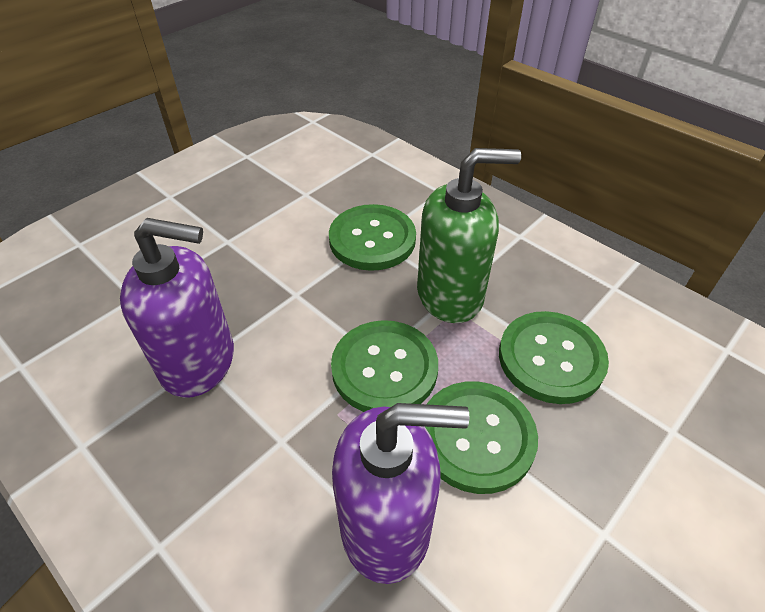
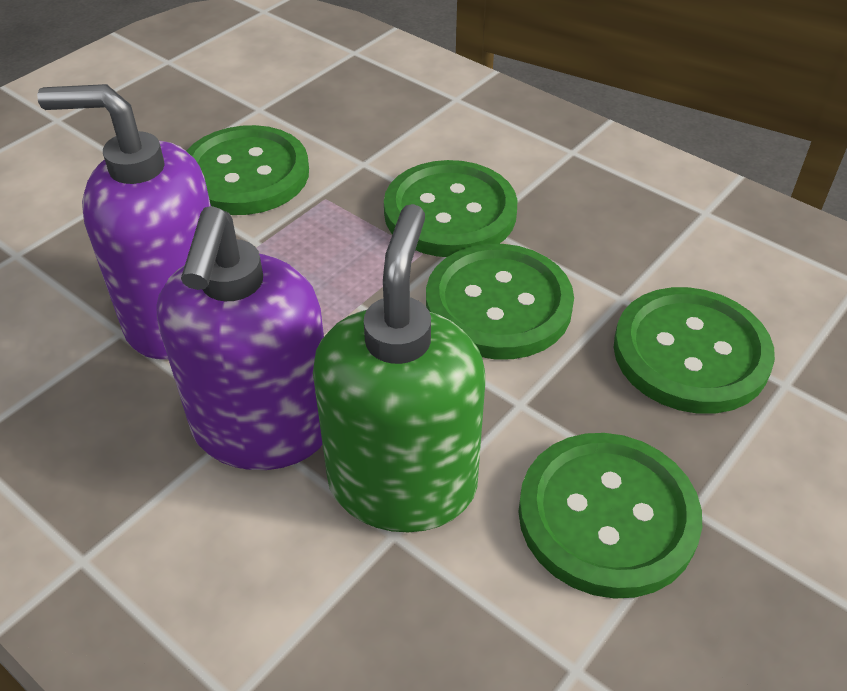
green button: [329,204,416,271] [331,320,438,412] [425,381,538,494] [499,311,609,404] = 4 -> [186,125,309,215] [384,160,517,257] [426,244,574,359] [518,433,702,599] [614,287,775,414] = 5

